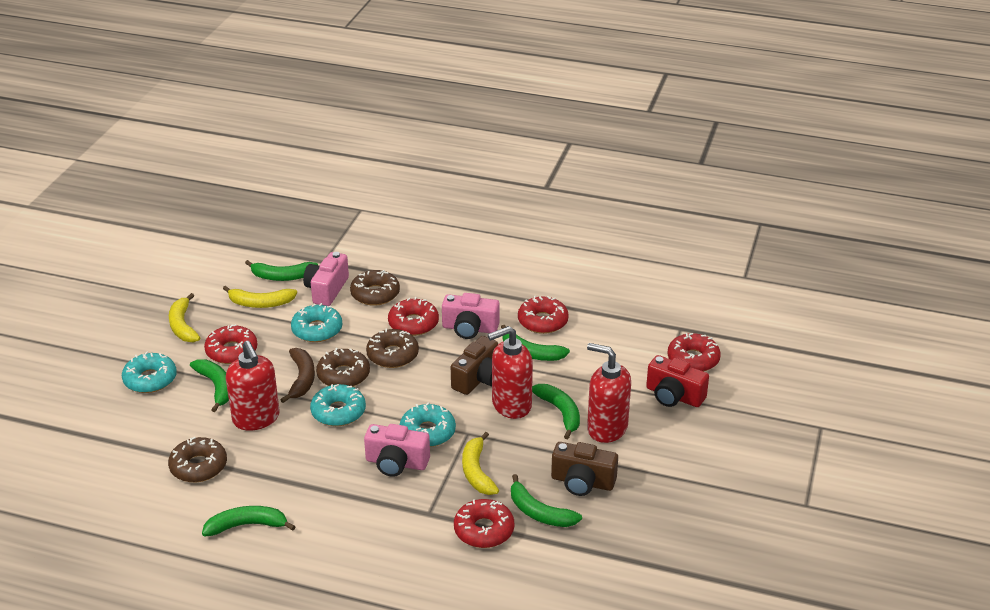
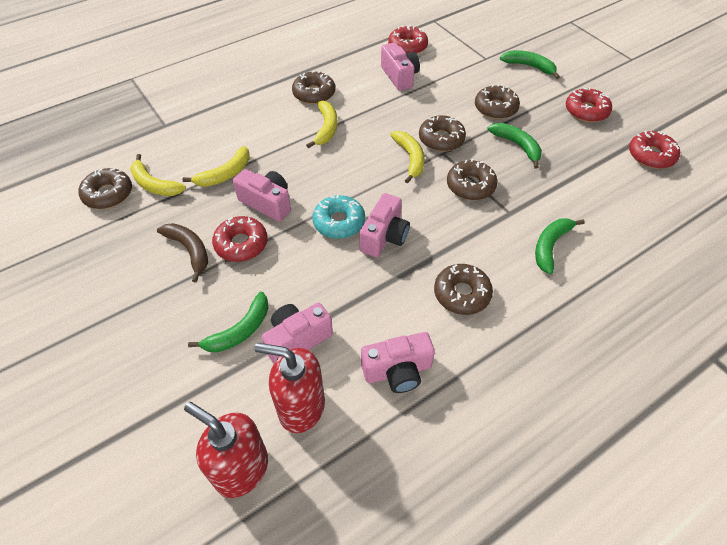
brown camera: [451,336,498,395] [551,442,618,496] = 2 -> none = 0
brown donut: [168,437,227,482] [316,348,370,387] [350,270,400,306] [366,329,419,368] = 4 -> [78,168,132,209] [292,70,335,104] [419,115,466,152] [434,264,493,315] [447,159,498,200] [475,84,520,119] = 6
green banana: [190,359,229,412] [202,506,296,536] [245,260,318,281] [501,325,570,361] [511,474,582,527] [532,384,580,439] = 6 -> [188,292,268,352] [487,123,542,169] [500,50,560,79] [535,218,585,274] = 4
pink camera: [303,252,349,306] [364,424,430,477] [442,293,500,339] = 3 -> [233,169,291,222] [262,303,333,364] [359,193,410,257] [361,332,435,393] [381,42,420,91] = 5
red camera: [646,355,709,407] = 1 -> none = 0
red donut: [204,324,257,364] [388,297,439,336] [454,499,514,548] [518,296,569,334] [667,333,721,371] = 5 -> [212,216,268,262] [388,25,428,54] [566,87,612,122] [629,130,680,169] = 4
red soap dispenser: [226,341,280,431] [488,326,533,419] [587,343,631,443] = 3 -> [184,402,268,498] [255,343,325,433] = 2
turquoise donut: [122,352,177,393] [291,303,342,342] [310,384,366,426] [400,402,456,447] = 4 -> [313,194,365,239] = 1
yellow banana: [169,293,201,342] [223,286,297,308] [462,432,499,495] = 3 -> [130,154,186,196] [182,146,250,187] [306,101,338,148] [390,131,425,183] = 4

